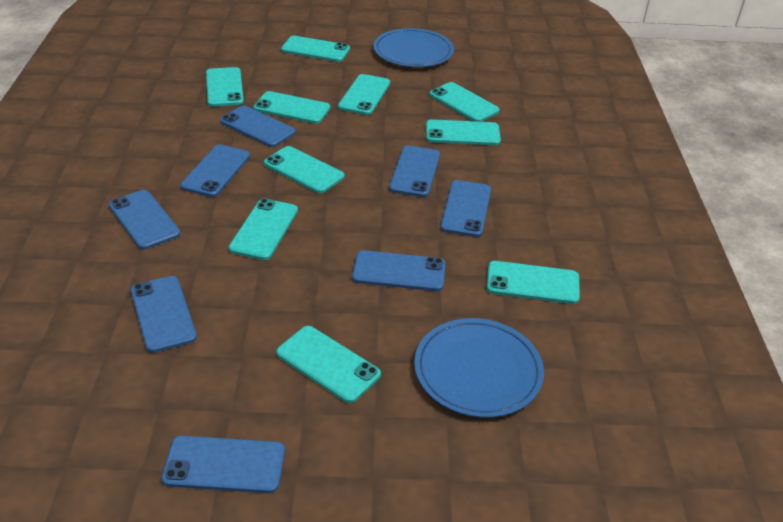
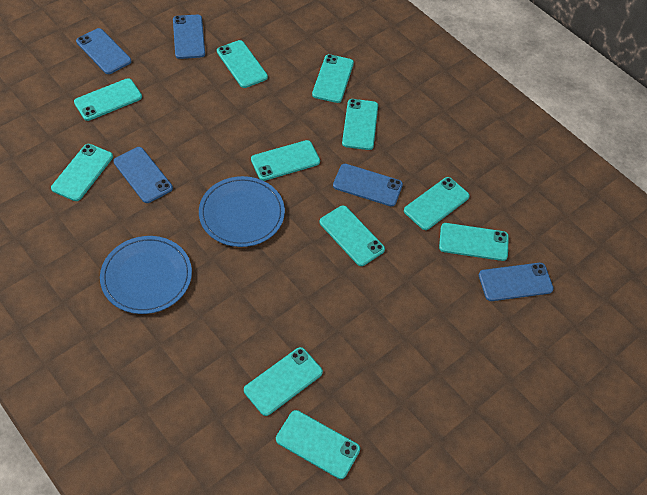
blue phone: [109,190,181,249] [131,276,197,353] [161,435,285,493] [180,145,250,197] [220,106,296,147] [352,250,446,291] [389,146,440,197] [440,180,491,237] = 8 -> [76,28,131,74] [113,147,173,203] [173,15,205,59] [333,164,403,207] [479,263,554,301] = 5
turquoise phone: [206,67,244,107] [229,198,298,260] [253,91,330,124] [264,146,345,193] [276,326,381,403] [281,36,350,62] [338,74,390,115] [426,119,501,145] [429,82,500,122] [486,261,580,304] = 10 -> [51,144,113,201] [74,78,142,121] [217,40,268,88] [244,347,323,416] [251,140,320,181] [276,410,360,479] [312,54,354,103] [320,206,385,266] [342,99,378,150] [404,177,470,230] [439,223,509,261] = 11

